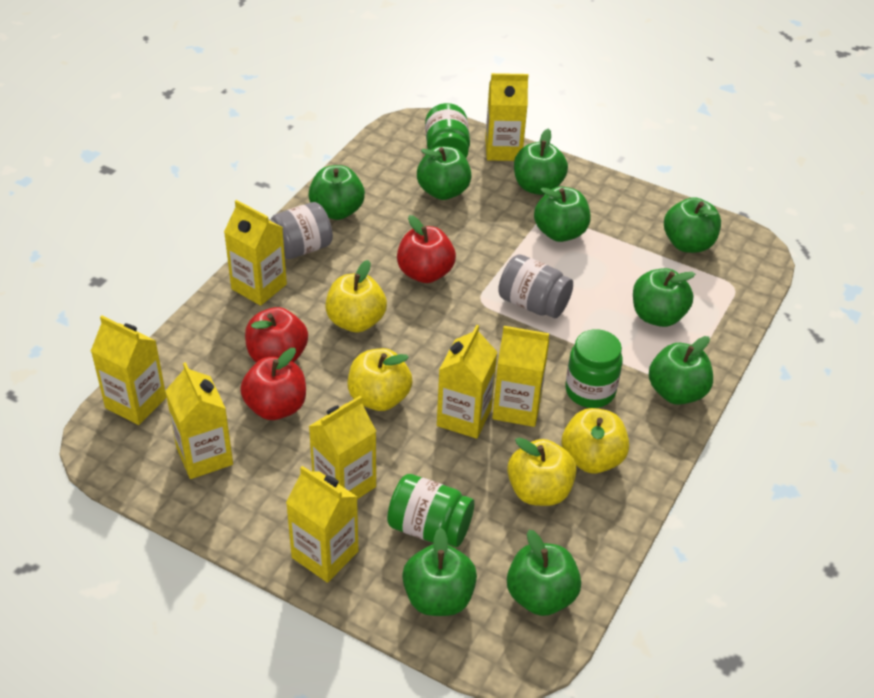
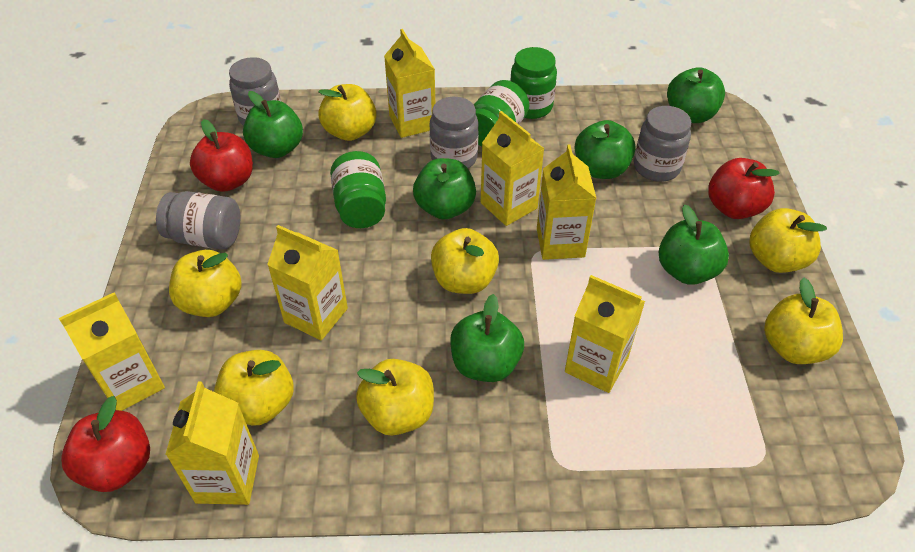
green apple: [308,165,365,220] [402,528,477,616] [417,146,472,200] [507,530,581,616] [514,129,568,195] [534,186,590,242] [633,268,695,327] [649,336,713,405] [664,197,721,253] = 9 -> [243,91,303,158] [413,158,476,220] [450,294,524,382] [575,120,636,179] [659,204,729,285] [667,67,725,123] = 6
grey jar: [269,202,333,259] [498,254,573,318] = 2 -> [156,191,241,250] [229,57,281,126] [429,97,479,168] [634,106,691,182] = 4
yellow apple: [325,260,387,332] [348,348,412,411] [507,438,577,506] [562,408,629,474] = 4 -> [169,250,242,317] [214,350,294,426] [318,84,377,141] [356,359,434,436] [431,228,499,294] [749,208,827,273] [764,277,843,364] = 7
yellow carton: [91,316,166,425] [165,362,233,479] [224,200,287,306] [286,466,359,583] [309,396,376,499] [437,325,497,439] [485,73,529,161] [492,326,549,427] = 8 -> [59,293,165,411] [165,382,259,505] [267,225,348,340] [384,29,435,138] [481,111,545,226] [537,145,596,260] [565,275,645,393] = 7

